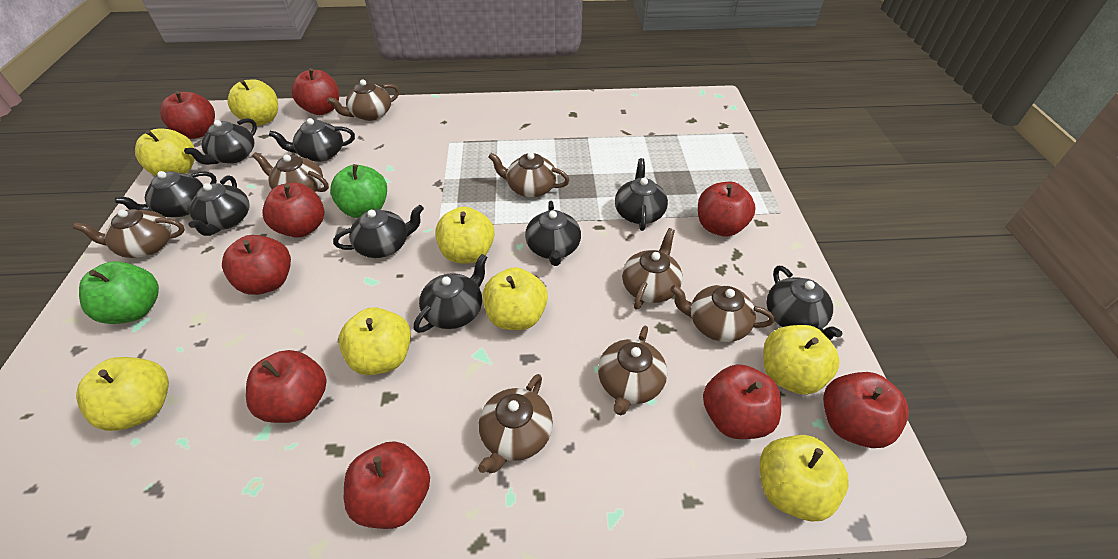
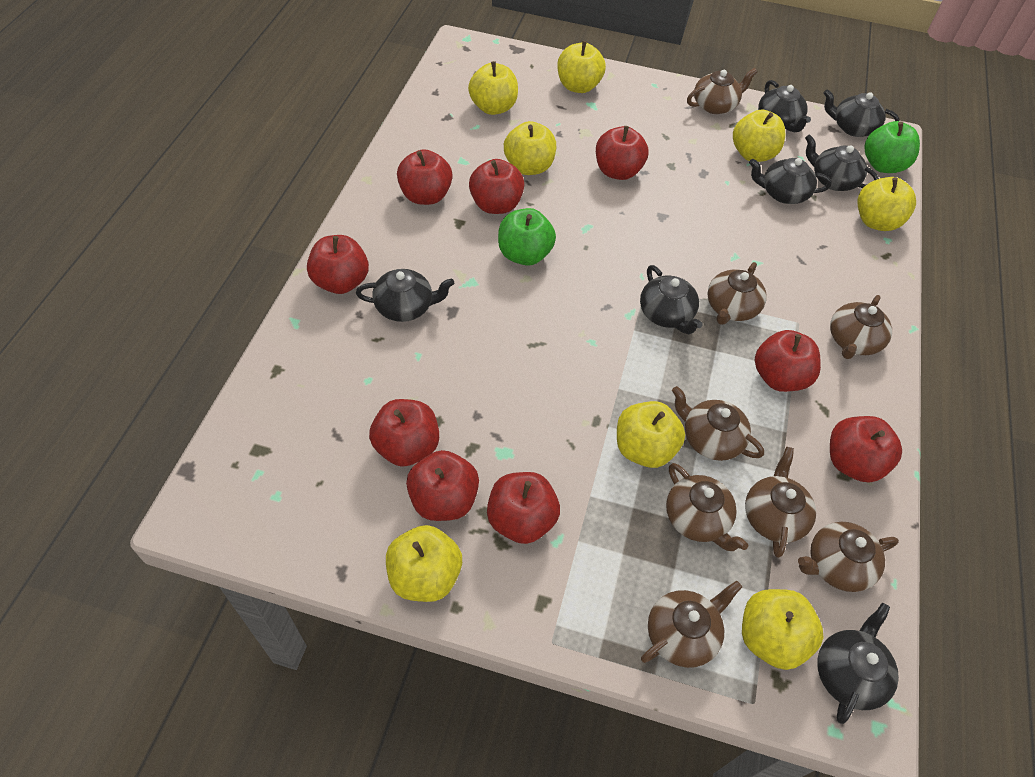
black teapot: [115,171,217,217] [184,118,257,165] [188,176,249,236] [269,118,355,162] [333,205,424,258] [414,254,488,333] [525,201,581,266] [615,158,668,231] [767,266,843,340] = 9 -> [356,269,454,322] [640,265,703,334] [749,158,832,204] [758,80,811,132] [805,134,879,191] [817,603,899,724] [823,89,899,137] = 7

